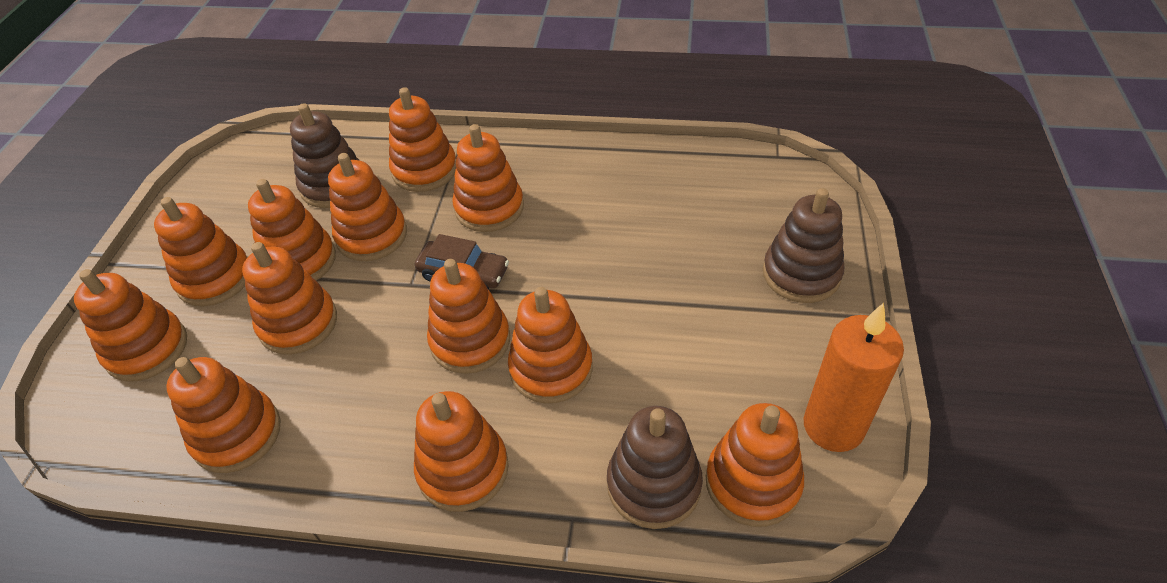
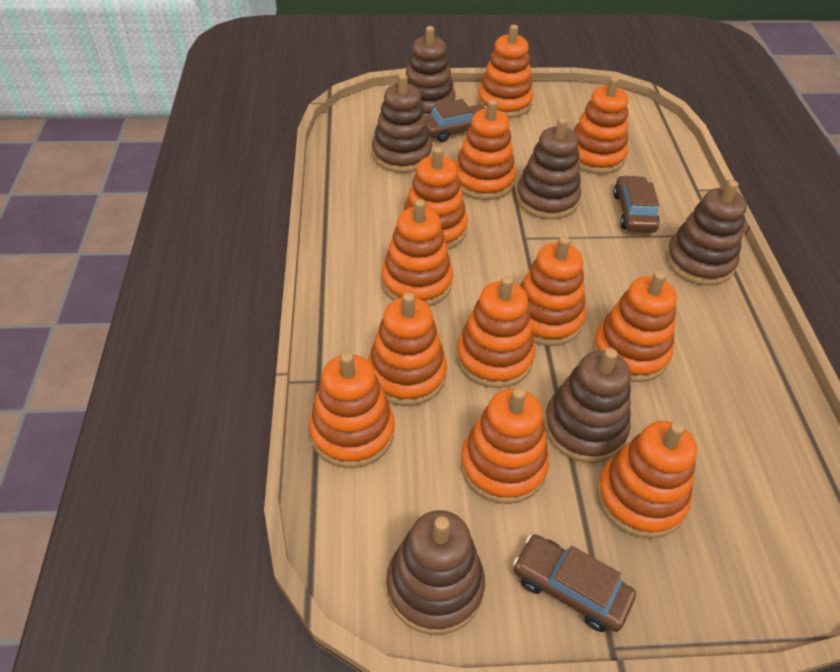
brown car: [415,234,509,290] = 1 -> [425,99,486,142] [513,534,636,632] [613,175,660,233] = 3
brown stacking toy: [290,103,360,208] [607,406,703,529] [763,188,844,303] = 3 -> [372,74,432,173] [386,510,485,635] [406,26,455,115] [516,118,581,219] [544,348,631,463] [666,180,747,286] = 6
orange candle: [804,303,904,452] = 1 -> none = 0

